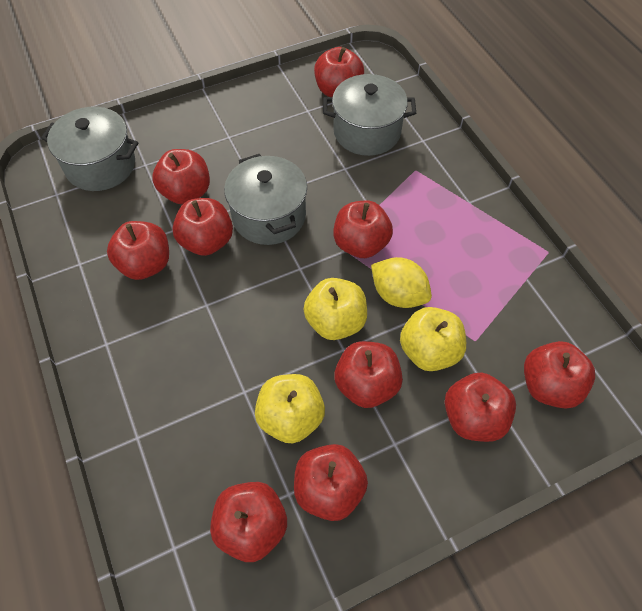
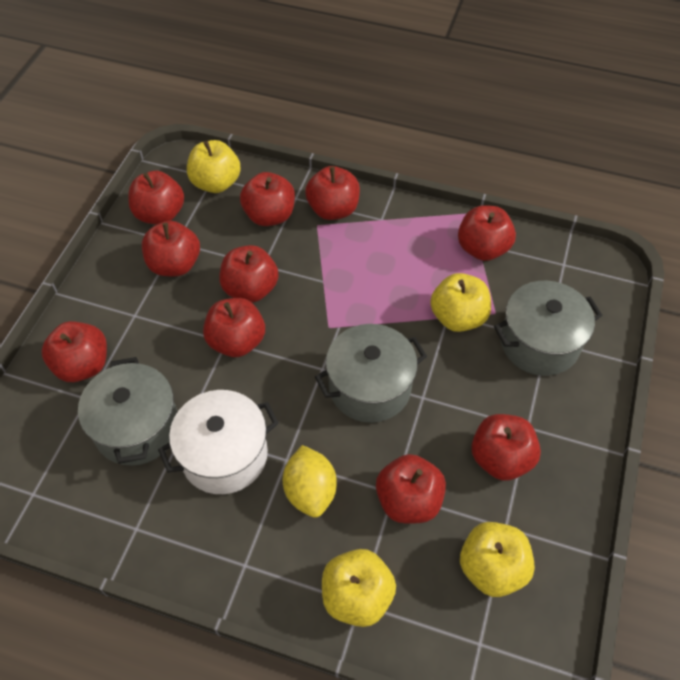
white pot: none = 0 -> [158,390,279,494] = 1
yellow apple: [255,374,325,443] [303,278,367,340] [400,307,466,371] = 3 -> [187,140,241,193] [322,549,396,627] [430,273,491,332] [460,522,535,597] = 4

